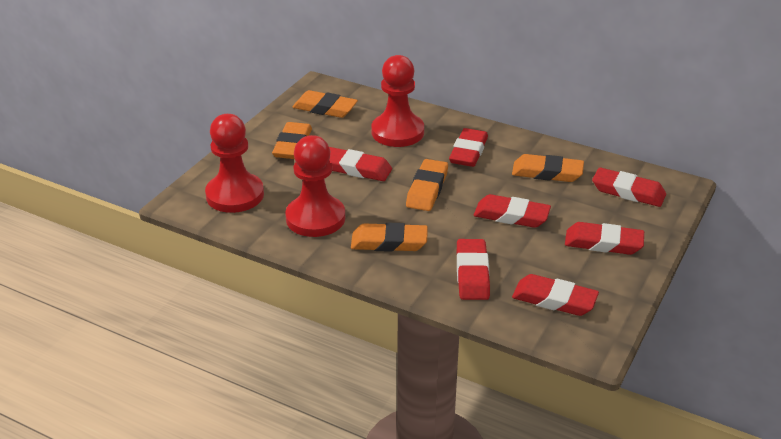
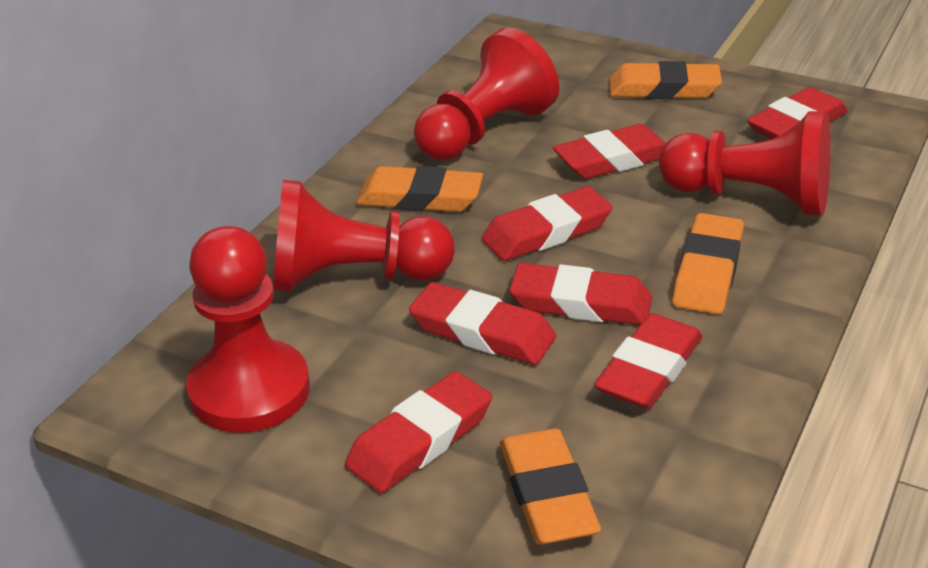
orange eraser: [272,122,312,159] [292,90,358,118] [351,223,428,252] [406,159,448,211] [512,154,584,182] = 5 -> [356,166,483,212] [500,429,601,545] [609,61,722,99] [672,213,744,314] = 4
red pawn: [205,114,264,213] [285,135,345,237] [372,55,424,147] = 3 -> [186,226,310,433] [273,180,455,291] [414,28,559,160] [659,111,830,216] = 4

